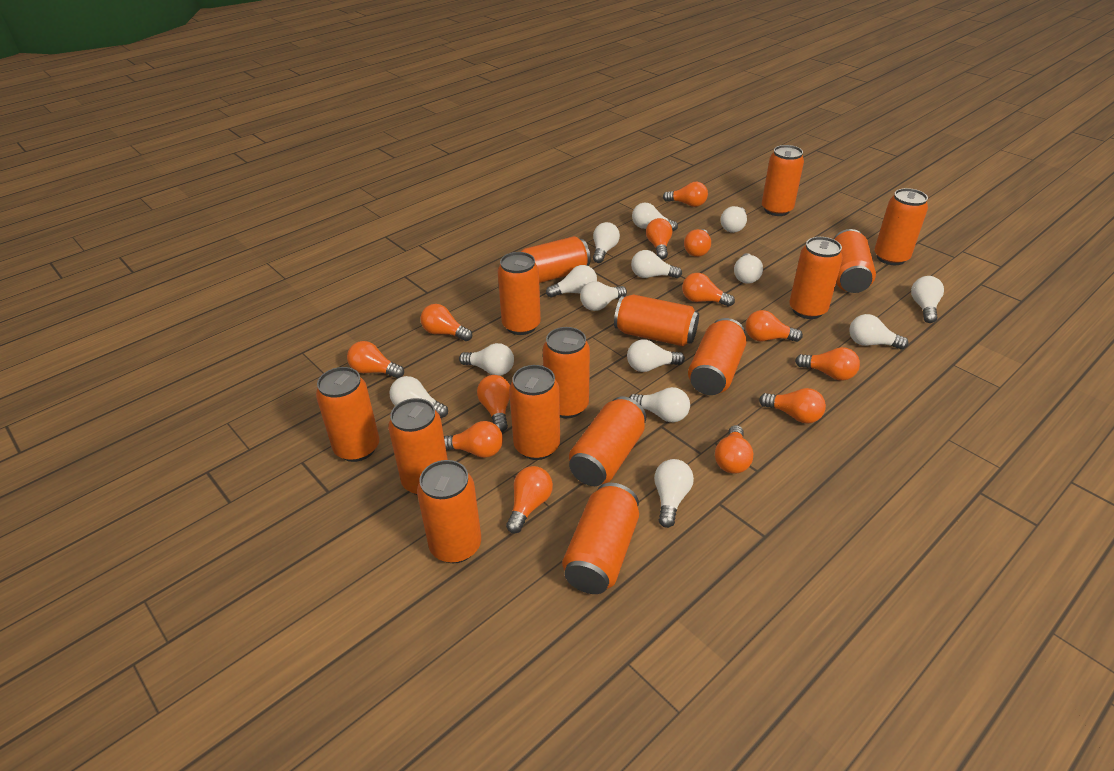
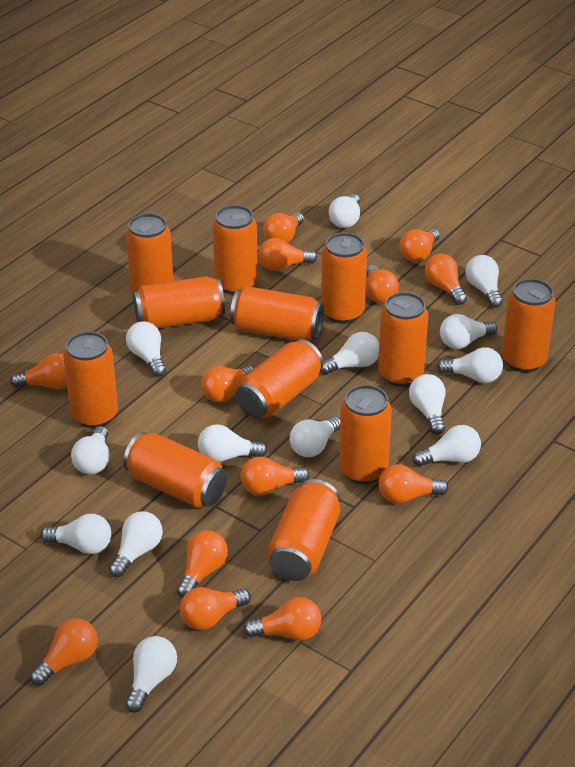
orange can: [316,367,380,462] [388,398,448,495] [417,460,481,563] [498,252,541,335] [509,365,560,460] [521,236,590,283] [543,327,590,418] [562,483,639,594] [569,396,646,486] [614,294,699,346] [688,318,747,395] [762,145,804,216] [789,237,843,319] [834,229,876,293] [874,188,928,265] = 15 -> [63,332,118,428] [123,432,227,508] [126,213,173,293] [133,276,225,328] [213,205,258,295] [230,286,324,340] [236,339,324,419] [267,479,340,581] [321,232,367,324] [339,385,392,484] [378,292,428,387] [502,279,556,372] = 12

